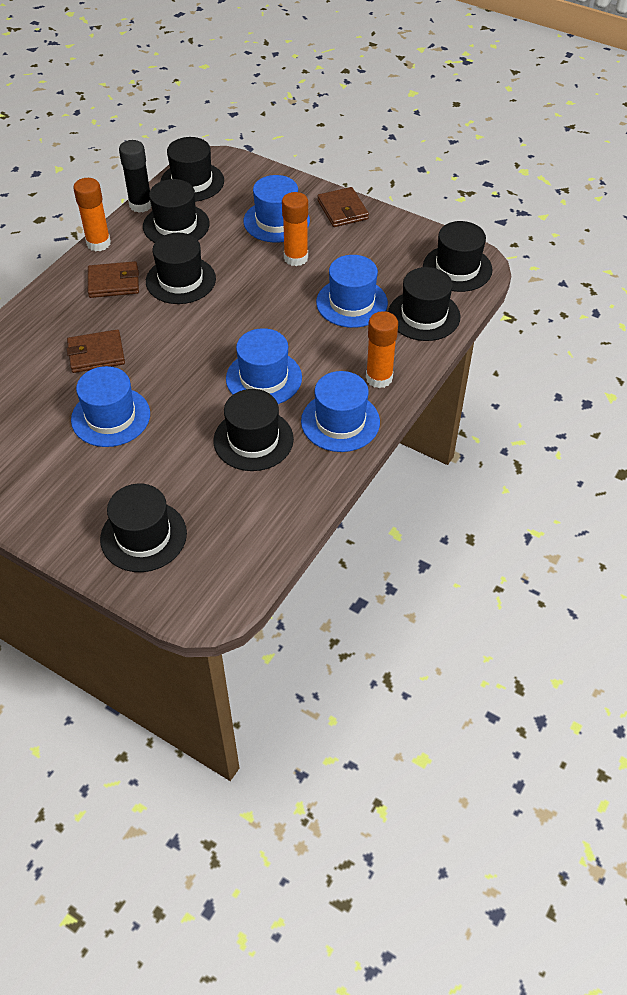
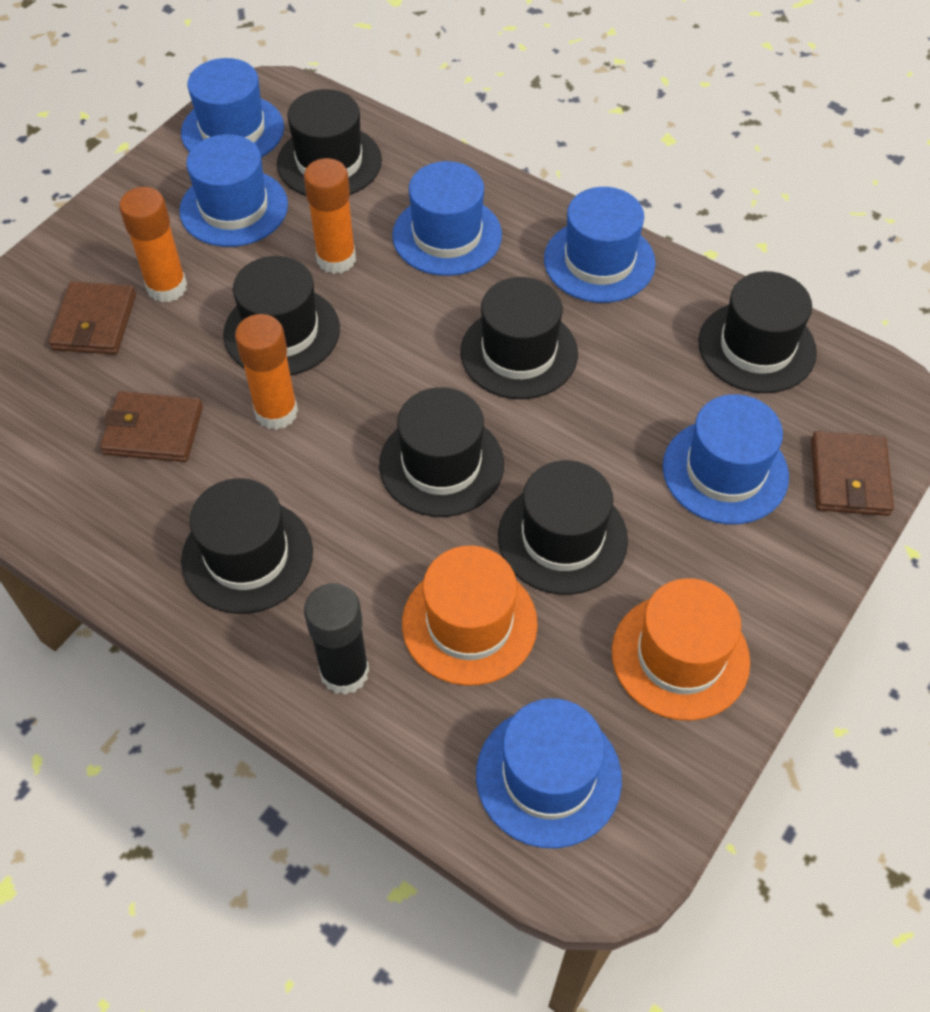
blue hat: [71,366,150,447] [226,328,302,404] [244,175,310,243] [301,371,380,452] [316,255,388,328] = 5 -> [179,134,288,247] [181,58,284,157] [392,161,502,276] [476,698,622,848] [544,187,656,303] [663,394,789,524] = 6
orange hat: none = 0 -> [402,546,538,686] [612,578,750,721] = 2

